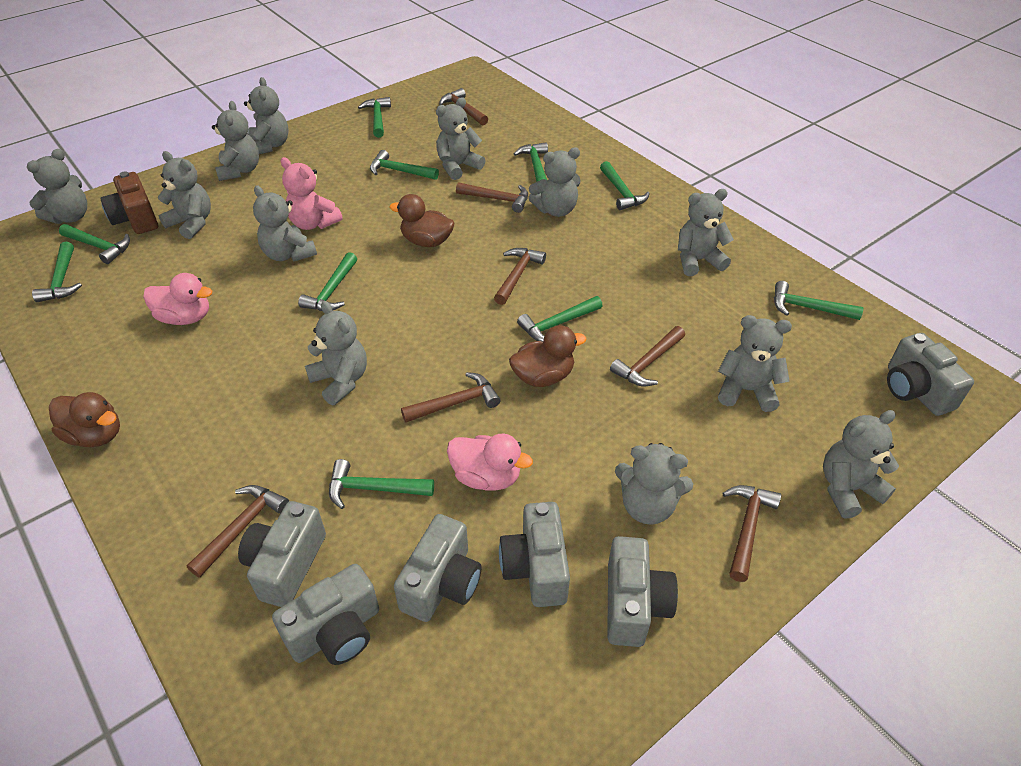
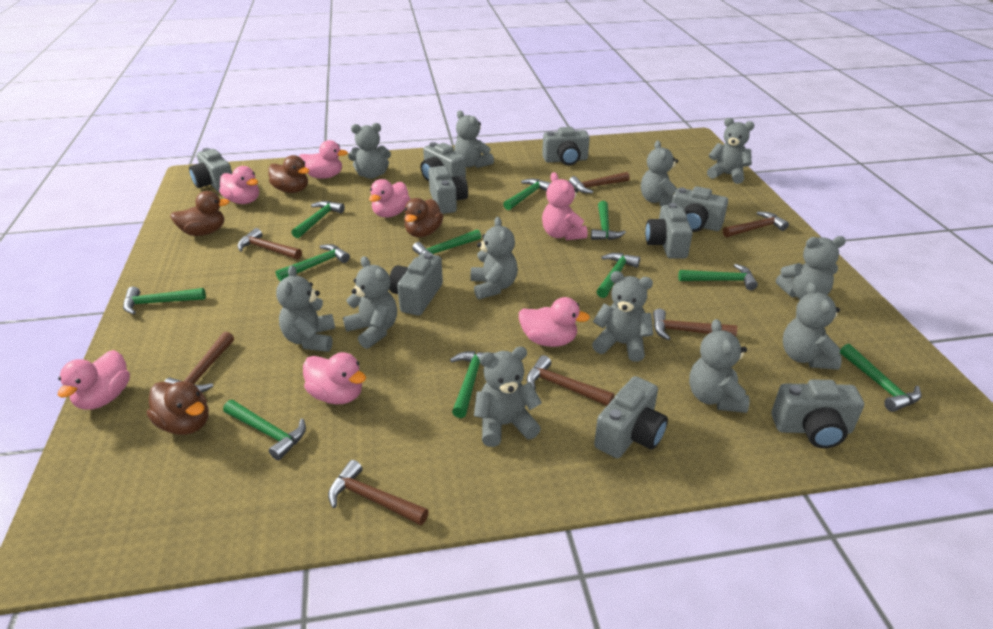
brown camera: [100,171,158,234] = 1 -> none = 0
brown duck: [49,392,120,447] [389,194,454,247] [509,325,586,387] = 3 -> [147,381,209,435] [170,191,230,236] [268,155,309,193] [404,198,443,237] = 4
green hammer: [32,242,82,302] [59,224,130,264] [298,252,357,311] [329,459,434,509] [358,97,391,138] [370,150,439,180] [514,142,548,182] [517,296,602,341] [600,161,650,210] [774,281,864,320] = 10 -> [123,287,206,314] [223,400,306,460] [276,244,350,281] [291,201,345,238] [412,229,481,259] [450,351,494,418] [503,179,550,210] [591,201,626,240] [596,253,640,298] [678,264,758,290] [840,344,922,412] = 11
grey camera: [238,501,326,607] [272,564,379,665] [394,514,482,622] [499,502,570,607] [607,536,678,647] [887,333,974,416] = 6 -> [189,148,232,193] [389,252,443,316] [421,142,466,181] [428,166,468,214] [542,127,590,165] [594,376,668,458] [645,203,693,259] [672,186,728,232] [772,379,864,448] = 9
pink duck: [143,273,212,325] [447,434,533,491] = 2 -> [58,350,130,410] [219,166,259,204] [299,140,348,179] [303,352,366,404] [369,179,410,217] [519,297,590,347] = 6

